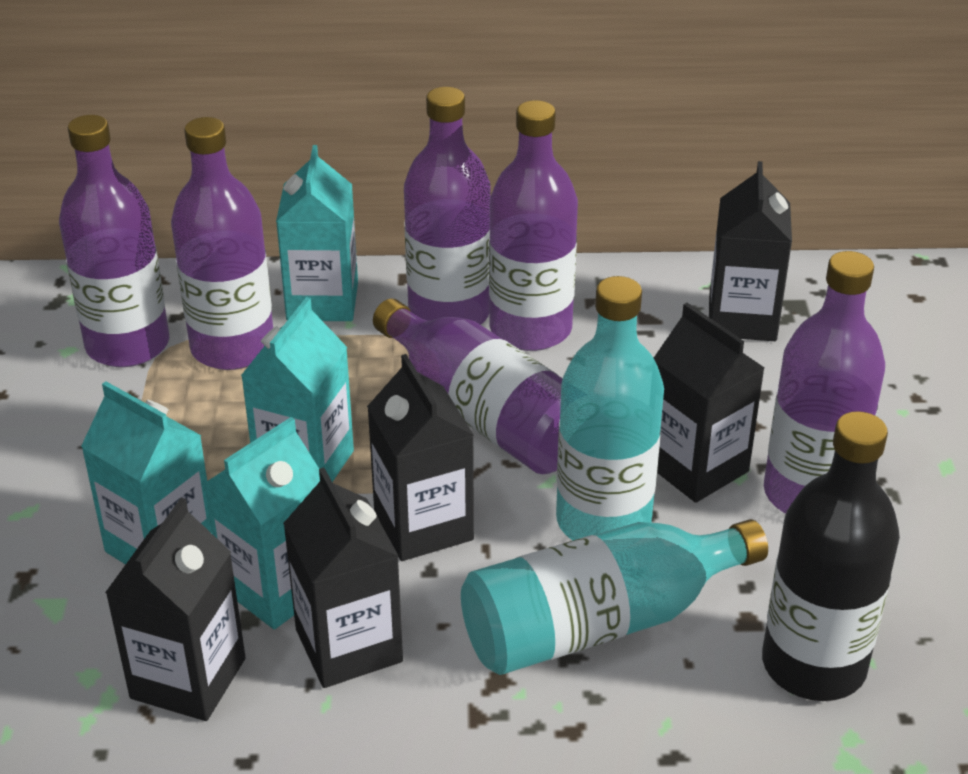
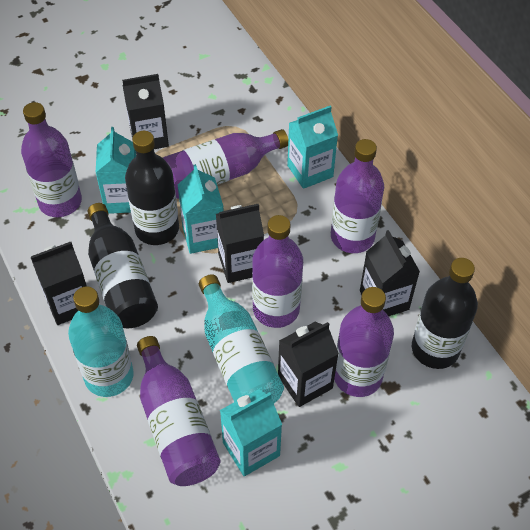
black bottle: [762,411,900,701] = 1 -> [88,203,158,328] [125,131,179,245] [412,258,478,369] = 3

